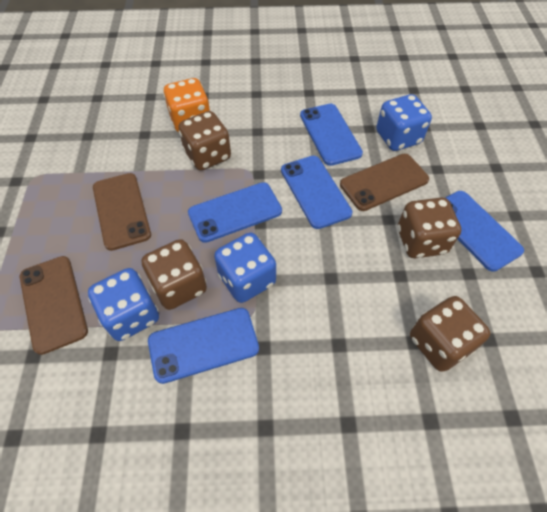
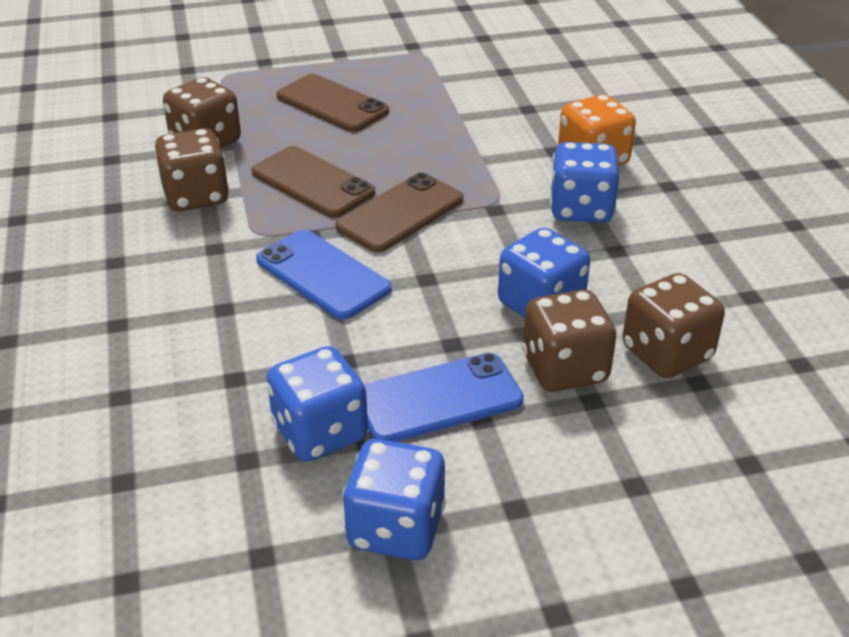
blue dice: [88,268,159,341] [214,233,276,303] [376,94,432,151] = 3 -> [267,346,368,462] [342,439,446,560] [498,228,590,318] [550,142,619,223] = 4
blue phone: [148,308,259,384] [188,182,282,243] [281,156,353,229] [300,104,363,166] [445,191,524,272] = 5 -> [256,229,391,320] [365,353,524,442] = 2

